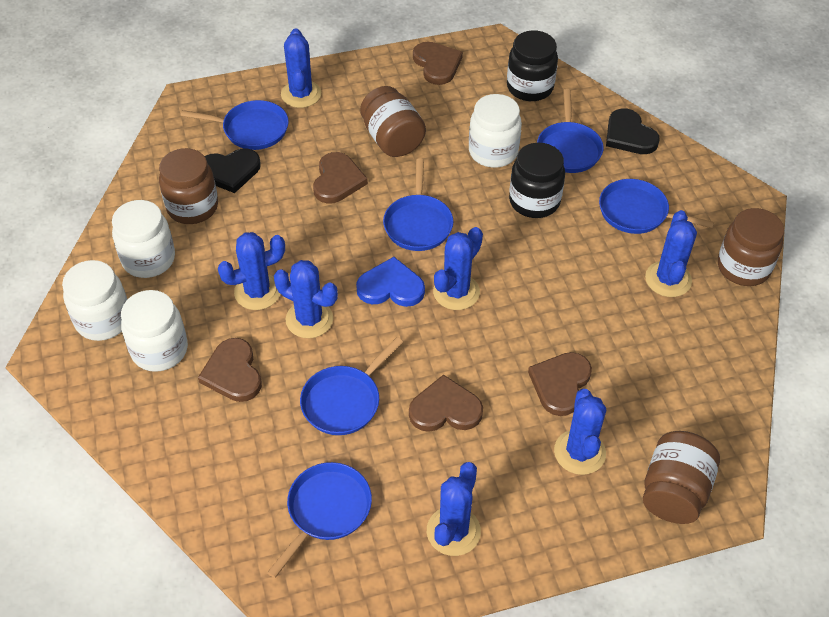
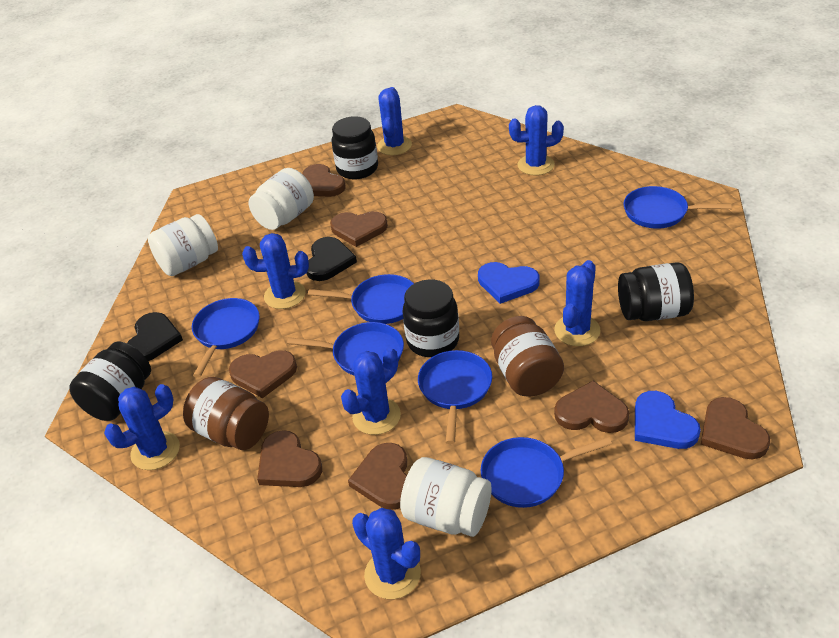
black jar: [507,30,558,101] [509,143,565,218] = 2 -> [69,341,151,421] [332,116,378,179] [403,280,459,357] [618,262,694,321] = 4
blue heart: [356,257,425,307] = 1 -> [478,262,540,304] [635,391,701,449] = 2
brown heart: [198,338,262,402] [313,152,368,204] [409,375,483,432] [413,42,463,85] [528,352,592,416] = 5 -> [229,350,297,398] [257,430,322,487] [302,164,345,197] [330,211,388,247] [348,443,407,510] [554,381,629,433] [701,397,770,459] = 7
brown jar: [159,148,218,224] [360,86,426,157] [643,431,720,524] [718,208,784,286] = 4 -> [183,377,269,450] [491,316,564,396] = 2
white jar: [62,260,127,341] [112,200,175,278] [121,290,188,372] [469,94,522,167] = 4 -> [148,214,218,276] [249,168,314,230] [400,457,492,537] = 3

